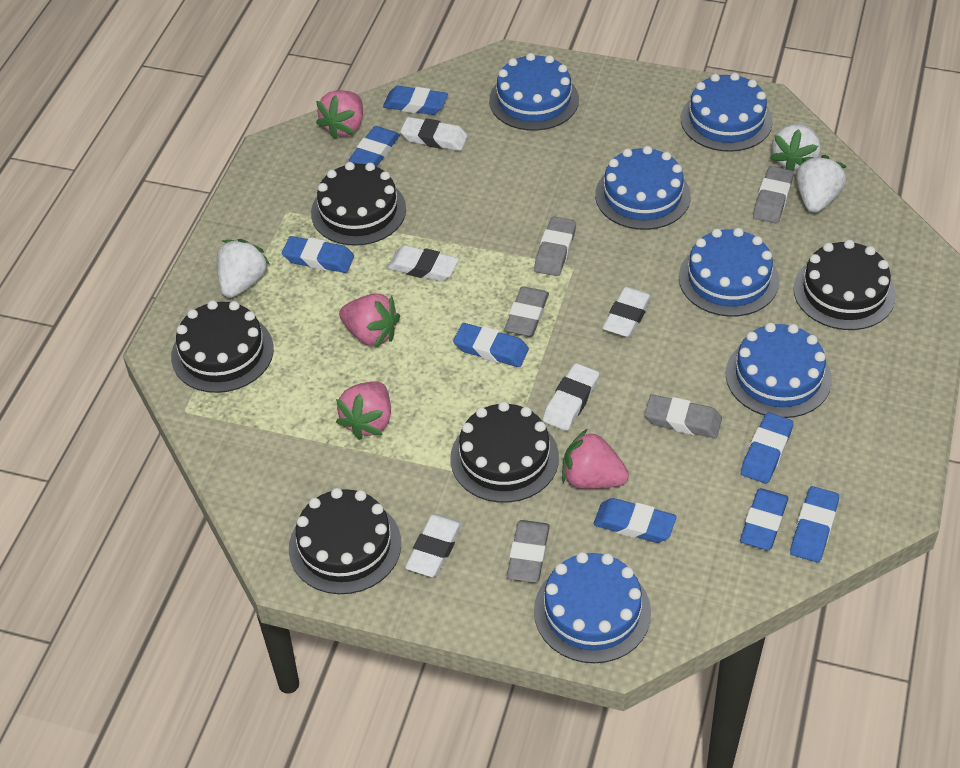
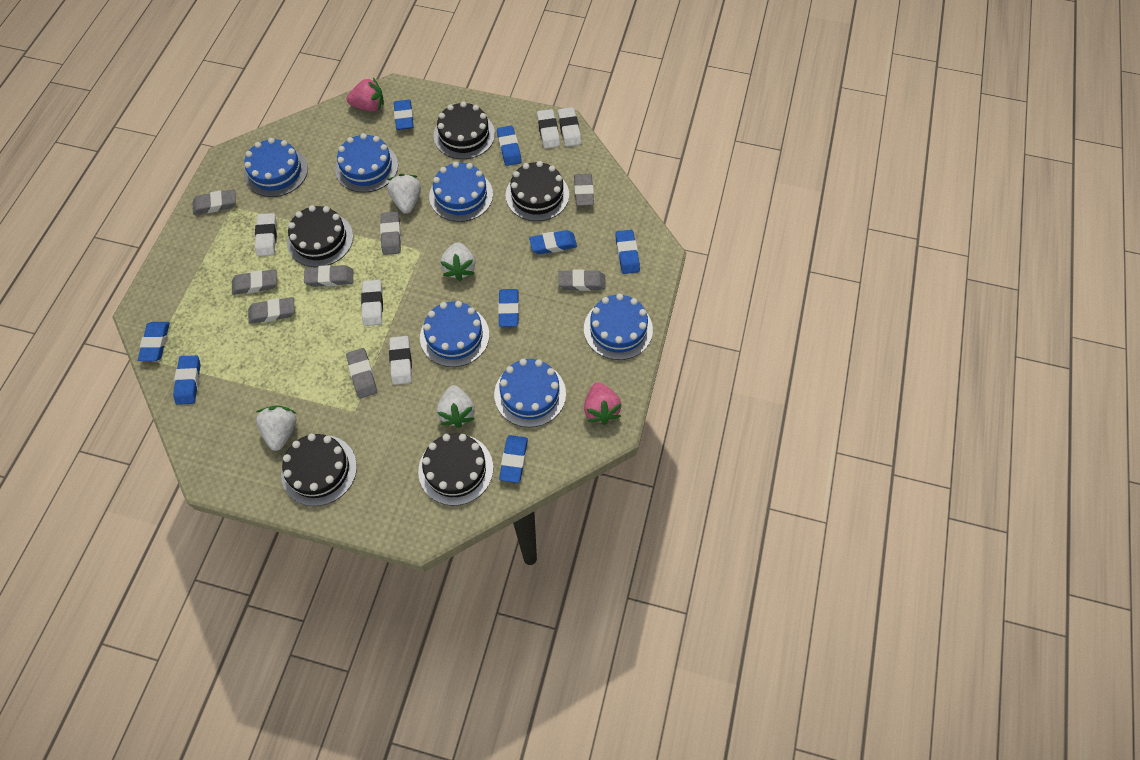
grey eraser: [504,286,549,337] [507,520,550,583] [534,216,576,276] [645,394,722,438] [753,166,794,224] = 5 -> [193,189,236,215] [232,269,277,295] [248,297,295,324] [304,265,353,287] [346,348,377,398] [380,211,401,255] [558,269,606,291] [574,174,594,206] = 8
pink strawberry: [316,90,363,139] [336,381,391,440] [339,293,400,347] [562,429,629,489] = 4 -> [346,78,384,111] [584,382,622,425] = 2
white strawberry: [217,239,270,298] [770,124,821,172] [796,155,847,213] = 3 -> [256,405,296,451] [387,174,421,214] [437,385,475,428] [440,242,475,281] = 4

